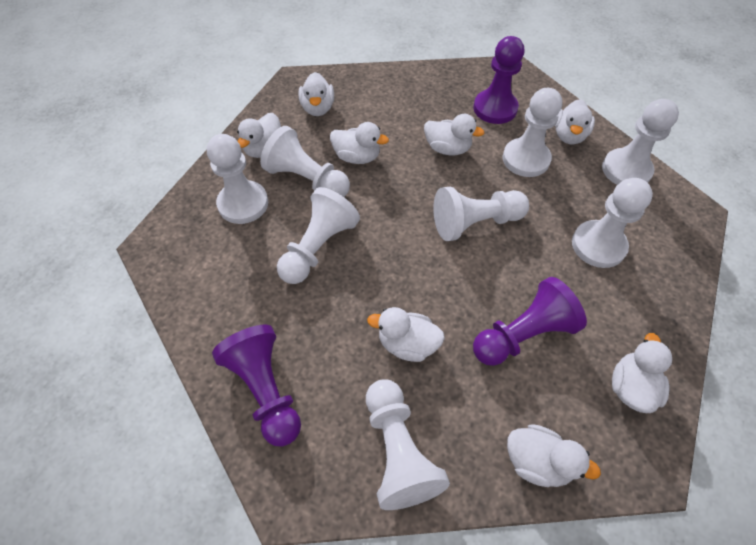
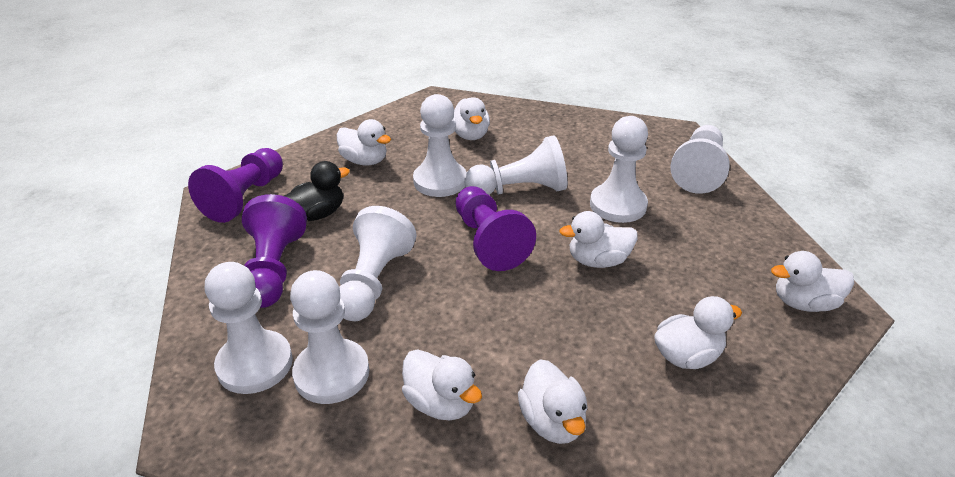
black duck: none = 0 -> [284,161,350,221] = 1
white duck: [237,113,281,158] [298,72,334,116] [330,122,389,164] [367,307,445,362] [424,114,484,155] [507,424,601,487] [555,99,595,145] [612,333,672,413] = 8 -> [337,119,391,166] [402,349,482,420] [453,97,490,140] [518,359,588,444] [559,211,638,268] [654,296,742,369] [771,251,854,312] = 7
white pawn: [207,134,268,224] [260,126,350,197] [277,187,360,284] [366,380,450,510] [433,187,529,241] [503,88,562,177] [572,178,653,268] [602,99,679,185] = 8 -> [205,262,293,394] [290,270,369,404] [339,206,417,321] [413,94,467,197] [464,135,567,195] [590,116,648,223] [670,125,730,194] = 7

